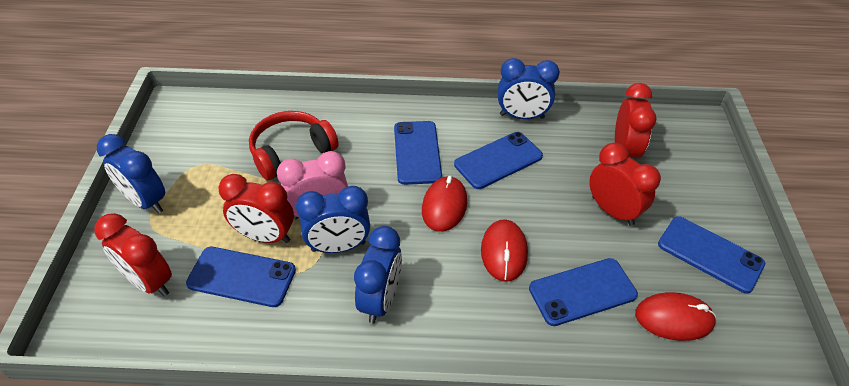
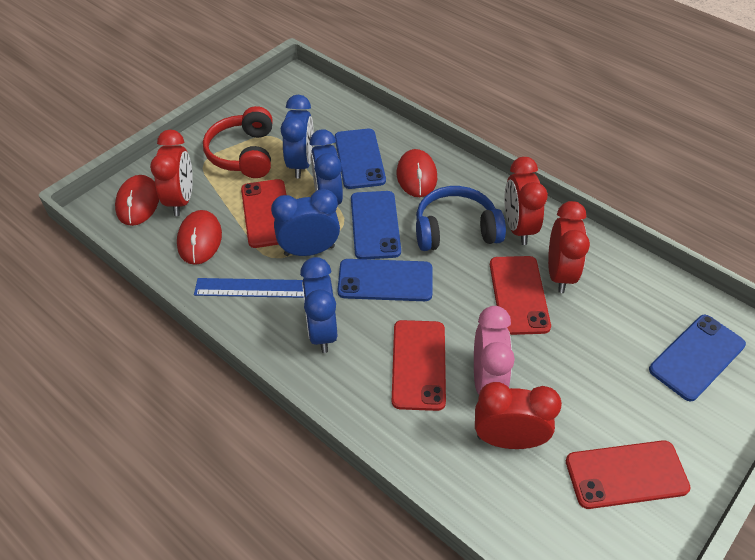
blue headphones: none = 0 -> [416,186,506,251] = 1
blue phone: [186,247,296,307] [394,121,442,185] [454,132,543,189] [529,258,638,326] [658,216,765,294] = 5 -> [335,129,386,189] [337,259,433,301] [351,191,401,259] [649,315,746,401] = 4
blue ruler: none = 0 -> [194,278,304,298] = 1
red phone: none = 0 -> [241,179,286,248] [392,320,446,411] [490,256,551,335] [566,440,691,509] = 4

